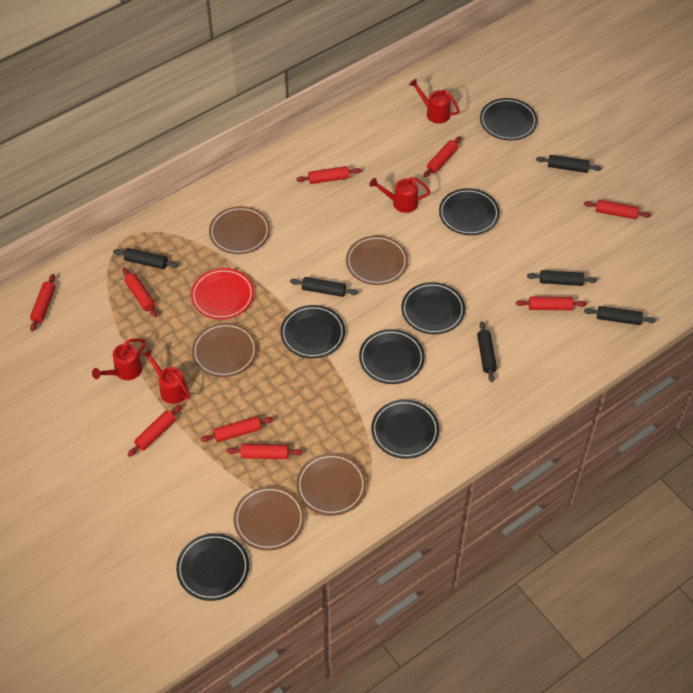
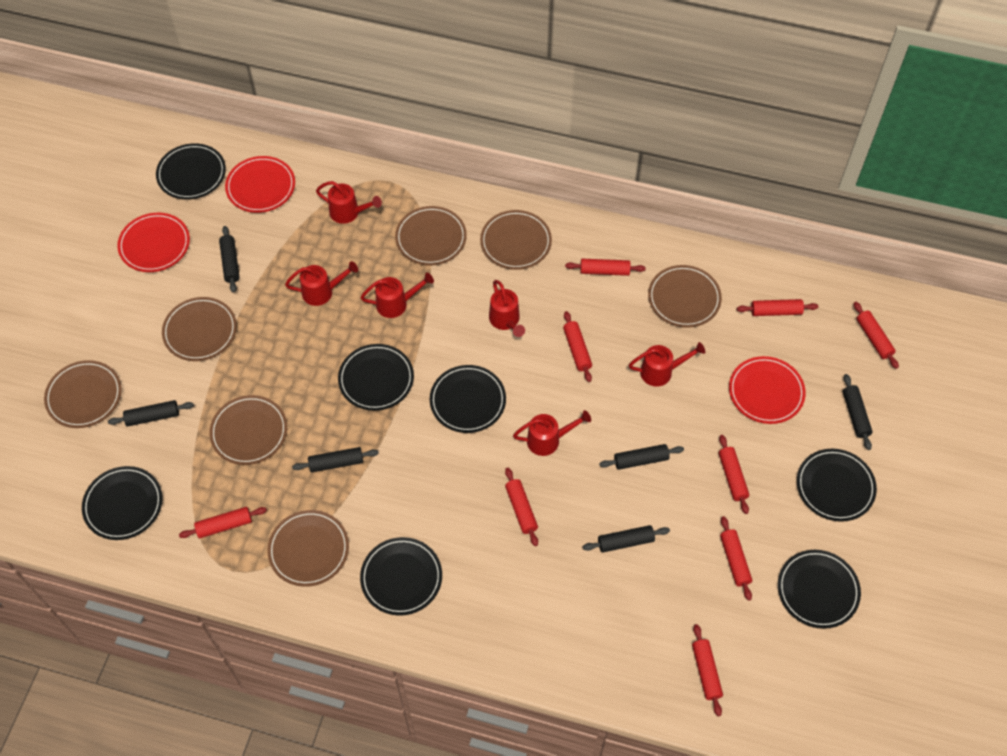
brown plate: [192,323,257,377] [209,206,270,254] [233,486,305,551] [296,453,366,516] [346,235,408,285] = 5 -> [44,360,122,428] [162,297,237,361] [209,395,287,465] [267,510,349,587] [395,206,467,265] [480,210,552,270] [648,265,722,328] = 7
red plate: [191,268,254,320] = 1 -> [117,213,190,272] [225,156,295,213] [729,356,806,424] = 3
red watering can: [92,338,146,380] [142,349,190,404] [370,177,430,213] [409,79,460,124] = 4 -> [285,261,358,306] [316,181,382,224] [361,273,434,318] [489,280,525,337] [513,410,591,456] [629,342,705,387] = 6

